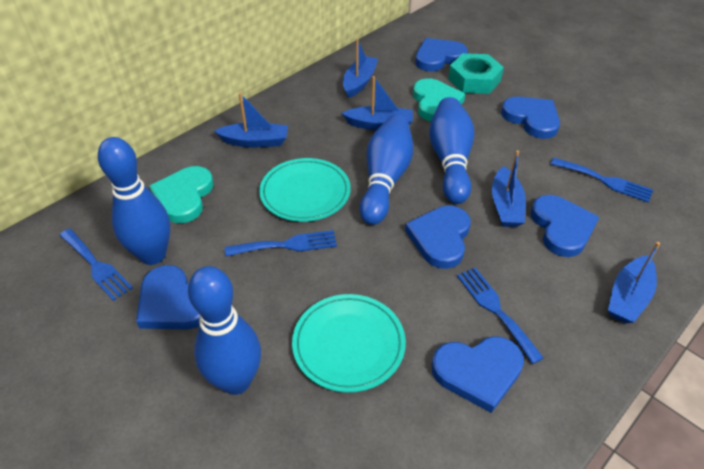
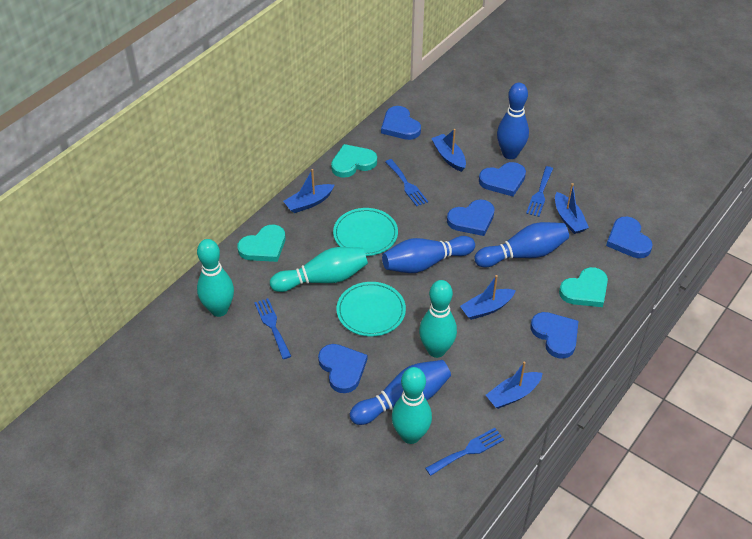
turquoise bowling pin: none = 0 -> [197,239,234,317] [270,247,368,292] [392,367,432,444] [419,280,457,358] = 4
turquoise heart: [149,166,214,223] [413,78,465,122] = 2 -> [237,225,285,262] [331,144,377,178] [559,267,608,307] = 3
turquoise nut: [448,53,504,94] = 1 -> none = 0

